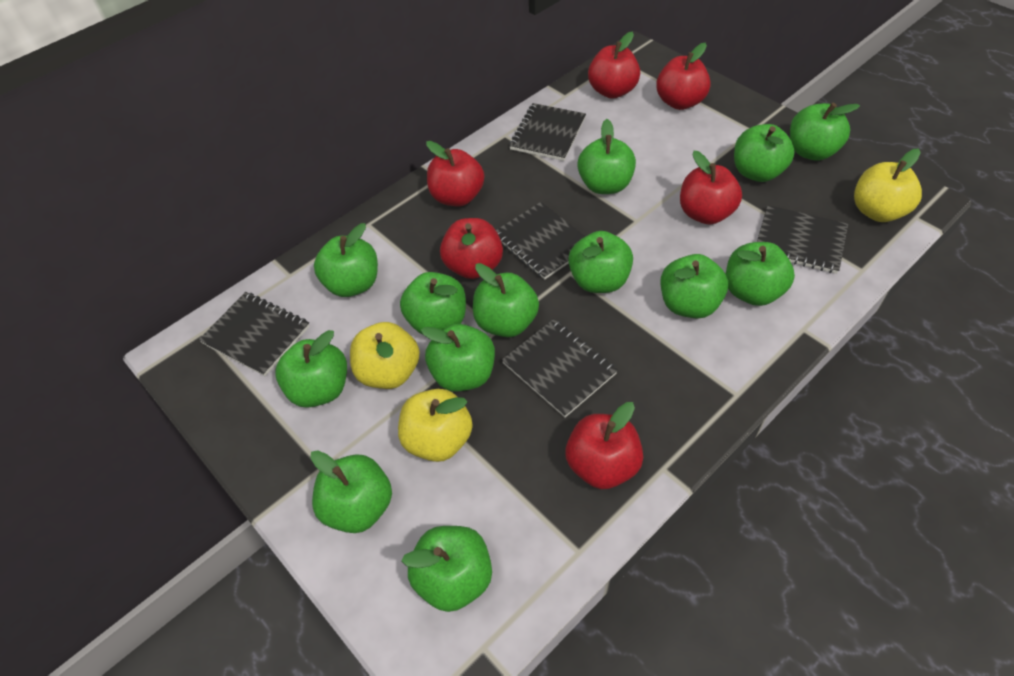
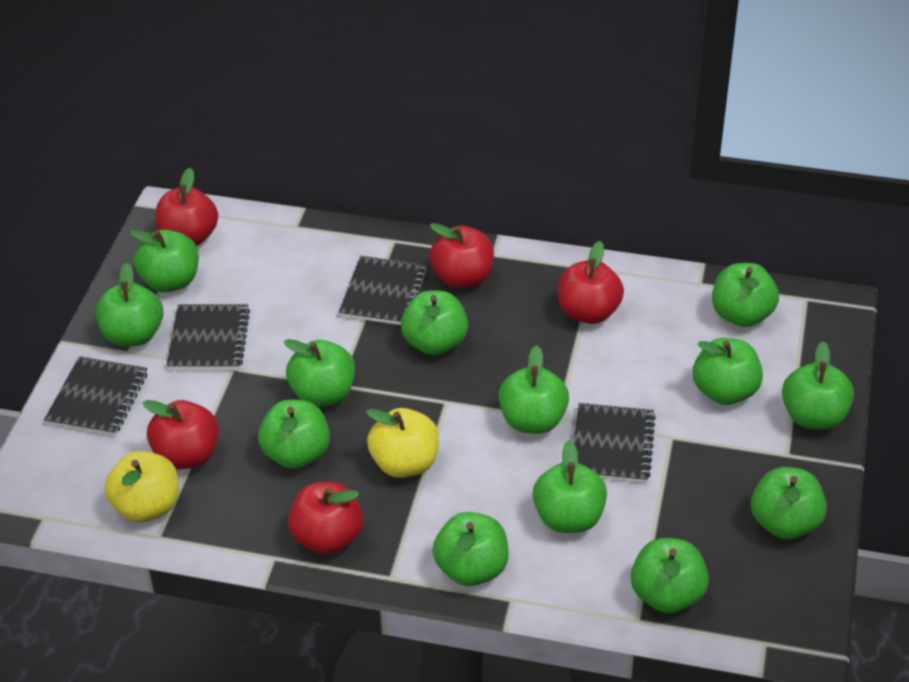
black notebook: [198,292,310,376] [496,202,585,280] [502,319,618,418] [509,103,586,161] [757,205,848,274] = 5 -> [44,356,147,436] [167,304,250,370] [339,256,428,325] [573,403,656,483] = 4
red apple: [426,141,484,206] [440,218,503,279] [565,402,643,489] [588,31,640,99] [656,43,711,110] [680,151,742,225] = 6 -> [142,400,219,469] [155,168,218,246] [288,482,363,555] [430,223,494,288] [558,241,624,324] = 5
yellow apple: [350,322,420,389] [398,389,473,462] [854,149,922,222] = 3 -> [105,451,179,523] [366,408,439,478] = 2

